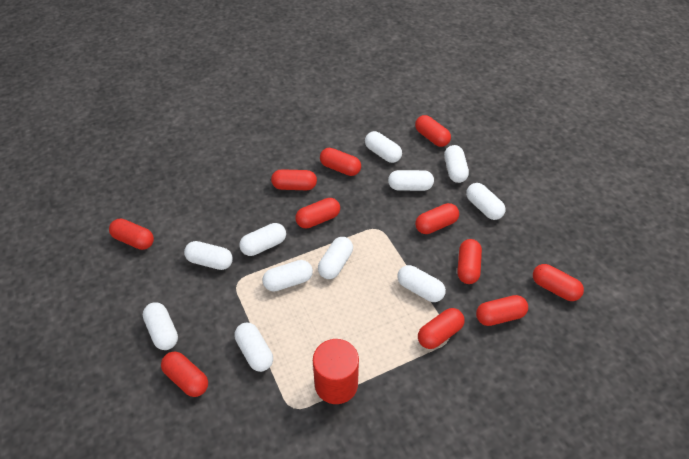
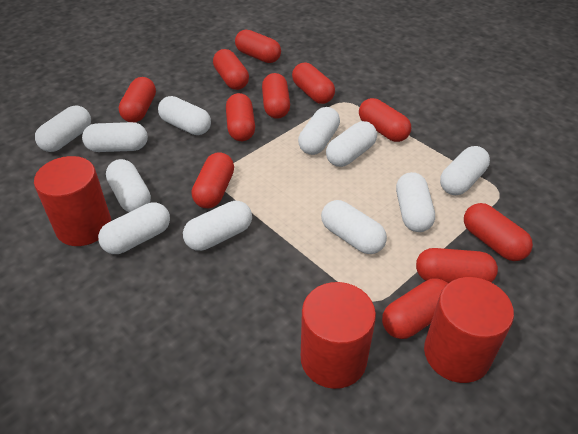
red cylinder: [313,339,359,404] = 1 -> [34,156,111,246] [301,282,376,389] [424,277,514,383] = 3

